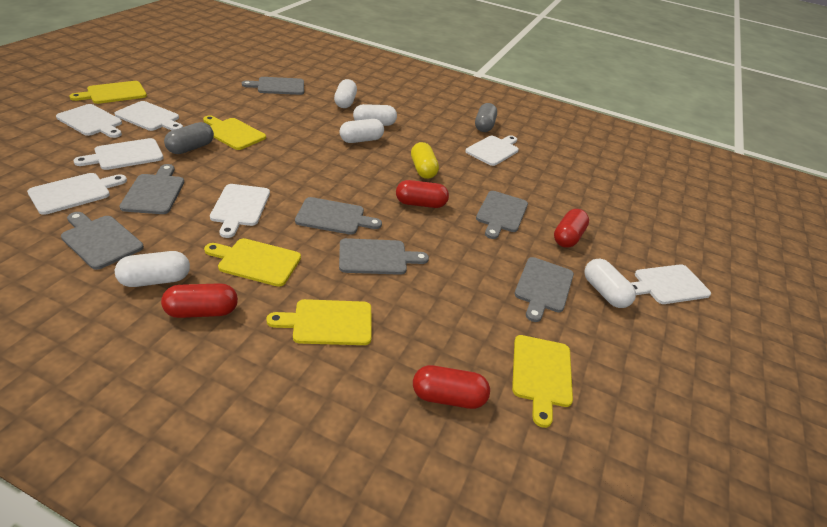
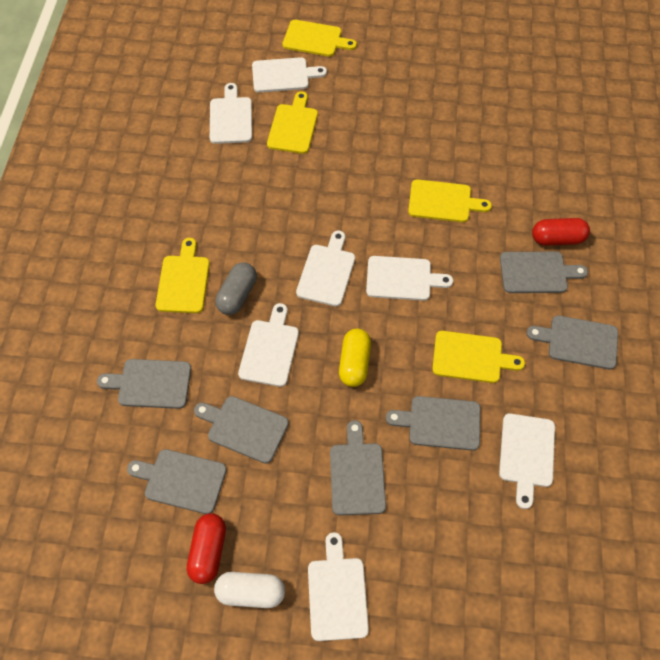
grey capsule: [164,122,214,154] [475,103,497,132] = 2 -> [215,262,257,315] = 1
red capsule: [161,283,238,318] [396,180,449,208] [413,365,490,409] [554,209,589,248] = 4 -> [187,513,226,584] [532,218,590,246] = 2
white capsule: [115,251,190,287] [334,79,357,108] [340,119,384,143] [353,104,397,126] [584,258,636,308] = 5 -> [214,572,285,608] = 1

